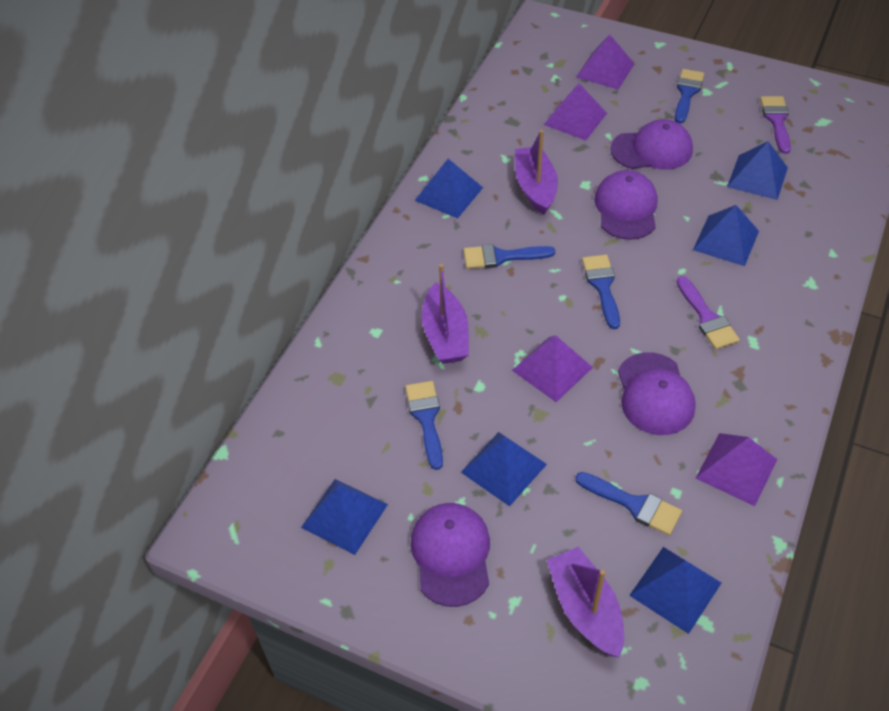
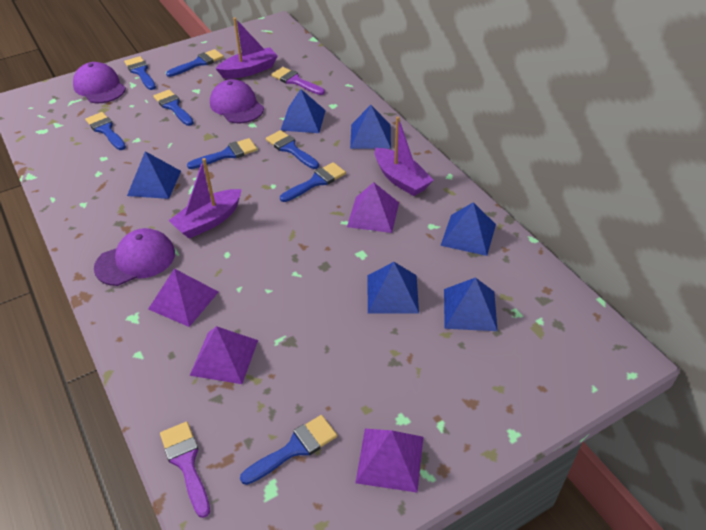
blue brush: [405,381,443,470] [464,244,555,269] [575,472,682,535] [582,255,620,329] [675,69,704,124] = 5 -> [85,112,126,150] [124,56,156,90] [153,90,193,126] [166,49,224,77] [187,138,257,169] [240,415,337,485] [266,130,319,169] [280,162,346,202] = 8
purple cap: [411,503,490,607] [594,170,657,240] [611,119,693,170] [618,352,696,435] = 4 -> [73,62,126,103] [94,228,175,286] [210,79,264,123] = 3

